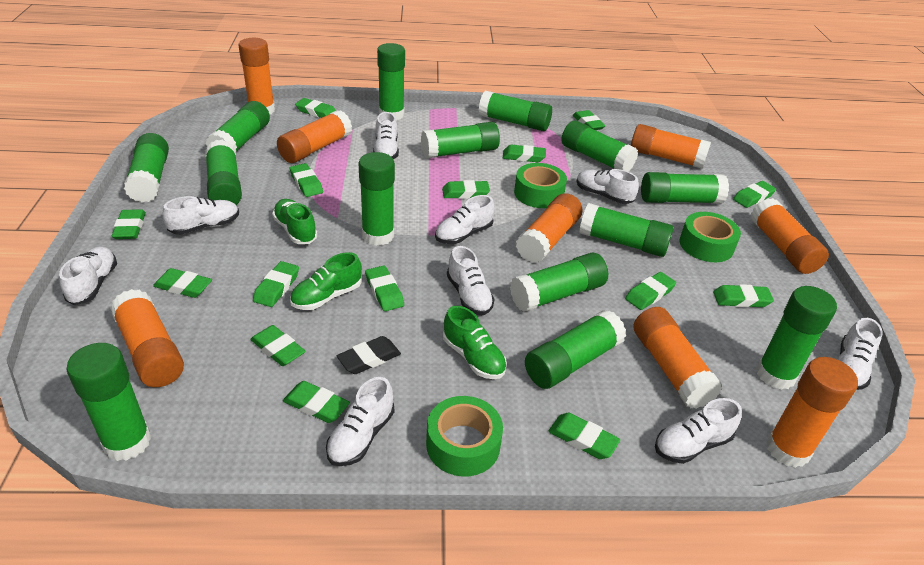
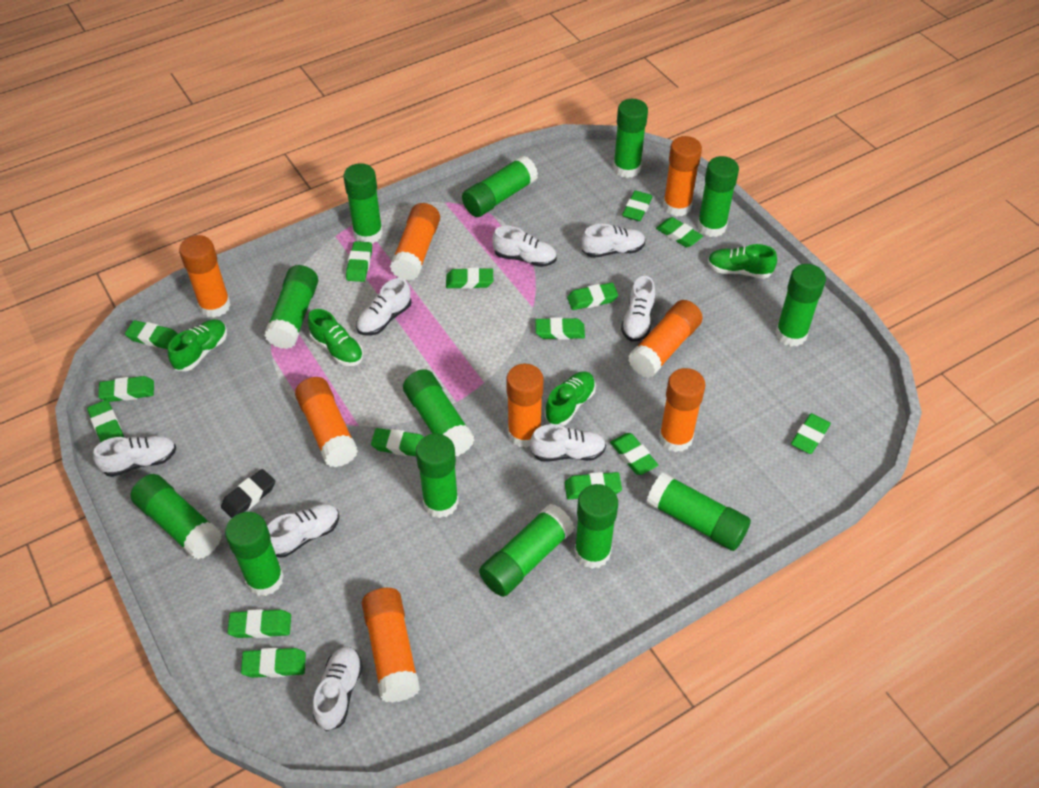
green glue stick: [66,343,151,461] [124,133,169,203] [205,140,242,205] [206,101,270,151] [358,152,395,246] [377,43,405,121] [421,122,500,159] [479,91,552,131] [510,252,608,312] [525,310,626,389] [561,120,638,172] [579,203,674,257] [641,172,729,204] [756,286,837,390] = 14 -> [130,474,222,559] [225,512,284,596] [264,265,318,349] [343,163,383,244] [403,369,475,456] [416,434,459,518] [462,155,538,217] [479,504,574,597] [574,484,618,569] [613,99,648,178] [646,472,751,551] [697,156,739,237] [775,264,826,347] = 13
green shoe: [272,199,318,244] [290,252,362,310] [443,306,507,379] = 3 -> [168,319,227,371] [308,309,363,366] [545,371,596,426] [708,244,777,279] = 4
green tape: [426,396,503,477] [514,163,567,208] [680,212,741,262] = 3 -> none = 0
white shoe: [59,246,117,305] [163,196,239,235] [326,377,394,466] [373,112,399,159] [435,195,495,244] [447,246,495,315] [576,169,639,204] [655,398,742,464] [837,318,883,390] = 9 -> [93,436,176,477] [267,504,339,558] [313,646,363,731] [356,278,411,336] [492,226,557,267] [530,424,606,462] [582,224,646,258] [621,276,655,342] = 8

